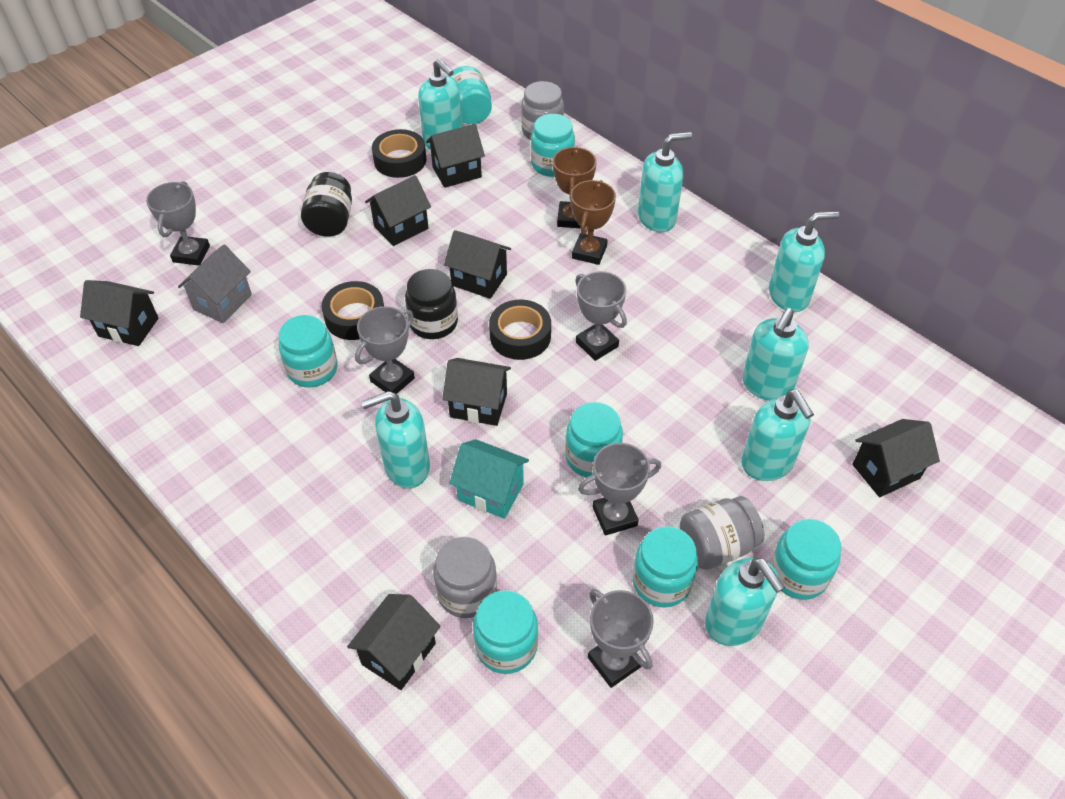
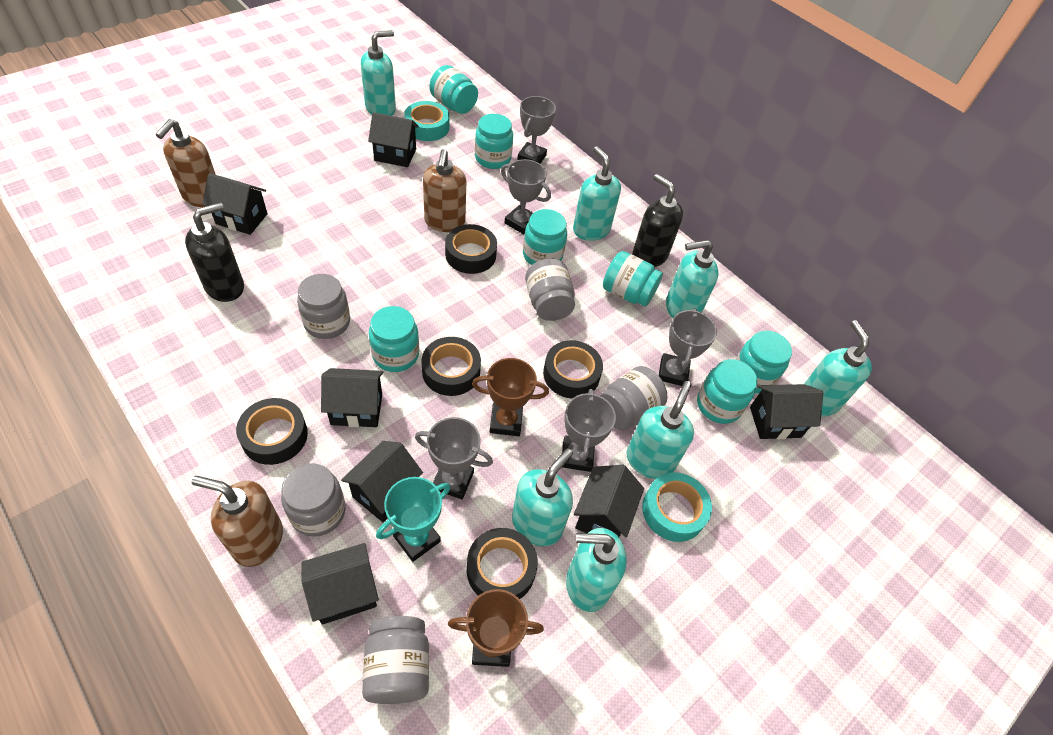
black jar: [301,172,352,237] [405,269,458,339] = 2 -> none = 0
black soap dispenser: none = 0 -> [185,202,244,302] [632,174,683,267] = 2
black tape: [322,281,384,340] [372,129,426,178] [489,300,551,360] = 3 -> [236,398,308,465] [422,337,481,396] [445,224,497,274] [467,528,538,599] [543,340,603,399] = 5
brown soap dispenser: none = 0 -> [156,119,216,207] [191,476,283,567] [423,149,466,232] = 3
grey house: [178,245,252,323] = 1 -> none = 0
grey jar: [433,537,497,618] [521,81,564,140] [680,496,764,570] = 3 -> [281,463,345,537] [297,274,350,339] [362,616,429,704] [525,258,575,321] [600,366,668,430] = 5
turquoise house: [449,439,529,519] = 1 -> none = 0
turquoise tape: none = 0 -> [404,101,449,141] [642,473,712,542] = 2
turquoise trophy: none = 0 -> [376,477,450,562] = 1

